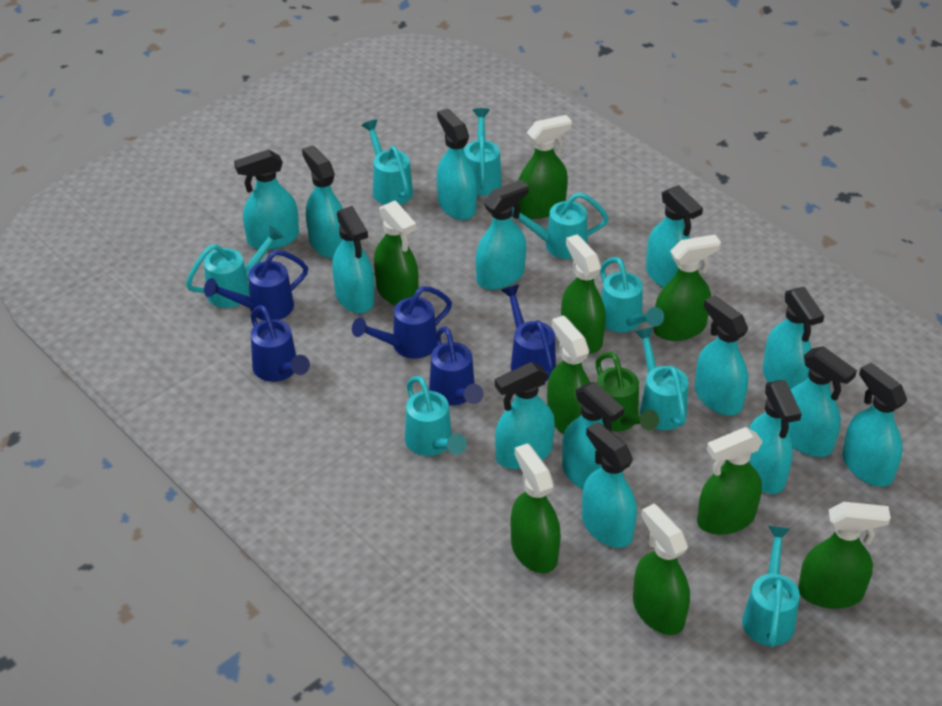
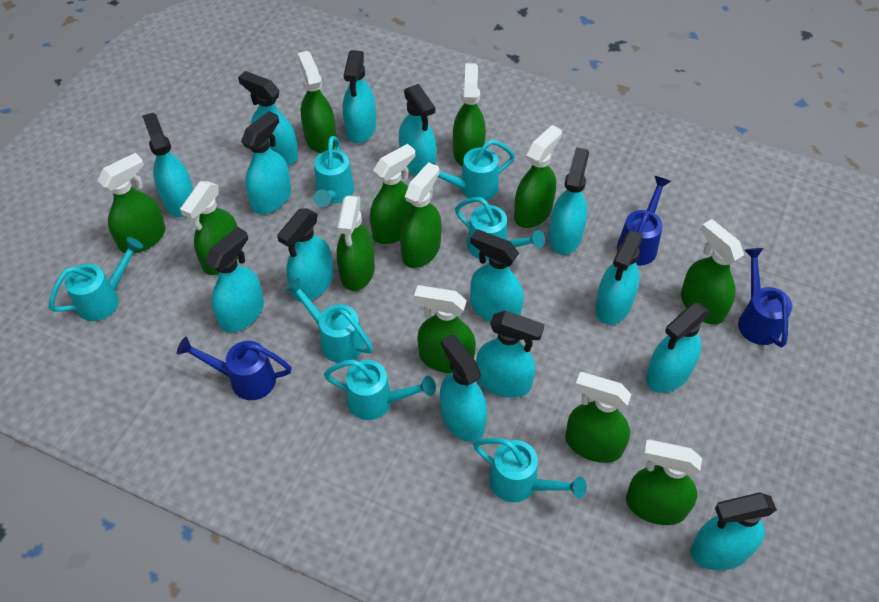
blue watering can: [204,250,308,320] [250,305,310,382] [352,286,452,359] [429,327,484,405] [501,285,556,381] = 5 -> [177,337,292,400] [617,176,671,266] [738,248,792,348] = 3
green spray bottle: [374,200,418,306] [511,443,561,573] [518,115,572,219] [547,315,590,434] [561,234,606,353] [633,504,690,635] [654,235,721,341] [697,427,763,535] [798,502,891,609] = 9 -> [97,153,166,254] [180,181,242,275] [297,51,336,153] [337,196,375,291] [370,144,415,244] [400,162,441,268] [414,285,476,373] [453,63,486,166] [514,125,562,228] [565,372,631,463] [626,439,702,525] [681,219,744,325] = 12
green watering can: [595,352,659,432] = 1 -> none = 0
turquoise watering can: [186,226,284,308] [361,120,413,205] [405,376,467,456] [464,108,502,196] [511,192,609,259] [600,257,664,333] [635,327,688,430] [742,526,800,647] = 8 -> [49,237,143,321] [285,278,373,363] [314,136,354,207] [324,360,436,420] [432,140,515,200] [455,197,545,261] [473,438,587,502] = 7

